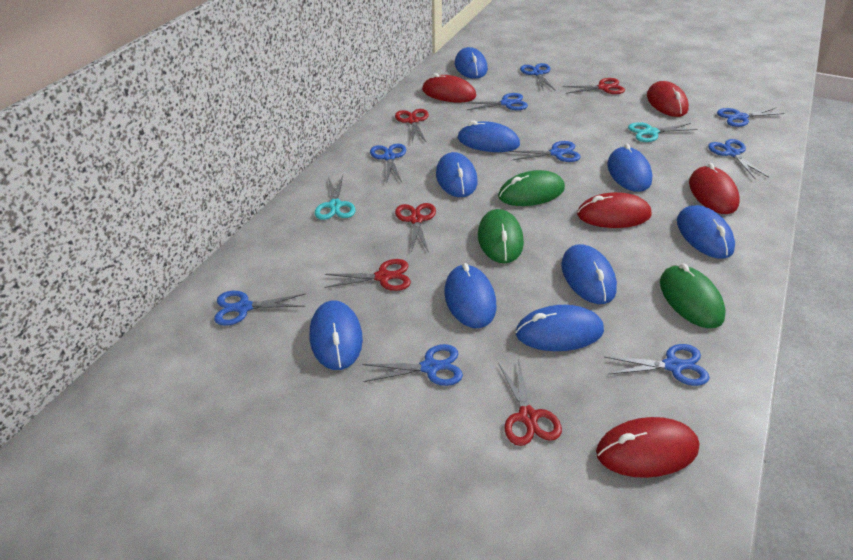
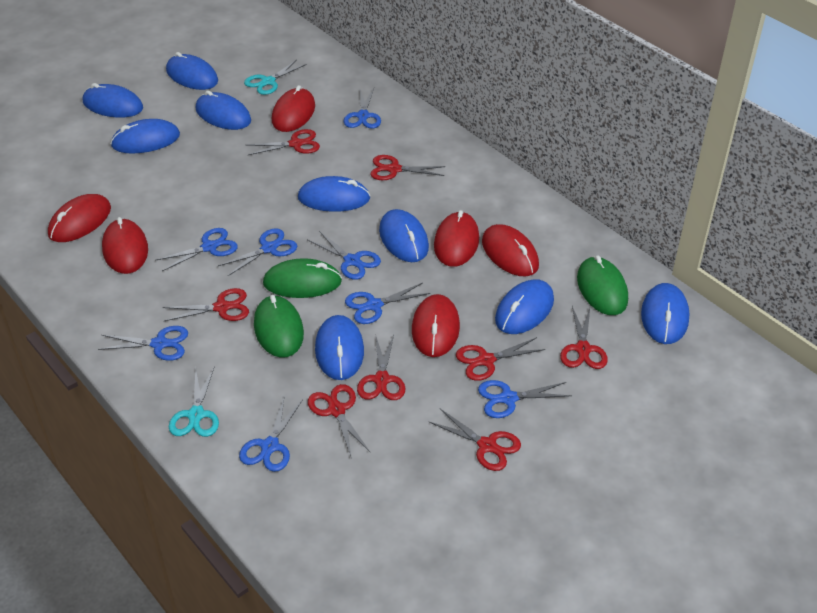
blue scissors: [214,291,305,326] [362,344,463,386] [370,144,406,182] [465,93,528,110] [509,141,581,162] [520,63,556,91] [605,344,710,386] [708,139,769,179] [717,108,785,127] = 9 -> [98,326,188,361] [155,228,238,271] [218,229,297,276] [239,396,303,472] [307,231,381,280] [344,88,381,128] [345,283,430,324] [478,380,572,418] = 8
red mouse: [422,73,476,102] [577,192,651,228] [596,417,699,478] [647,81,689,117] [689,163,740,214] = 5 -> [48,194,111,242] [102,217,148,274] [272,85,315,132] [412,294,460,357] [434,210,479,267] [482,224,539,277] = 6
red scissors: [324,259,411,291] [395,109,429,142] [395,203,436,253] [498,362,562,446] [562,78,625,94] = 5 -> [163,288,249,321] [247,129,320,155] [308,384,370,456] [357,335,405,400] [370,155,445,180] [428,409,521,471] [456,337,545,381] [560,306,608,369] = 8

